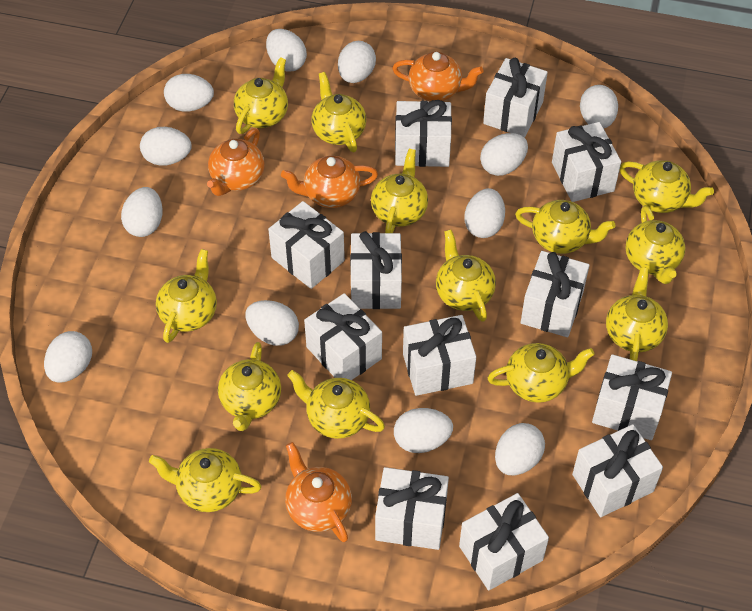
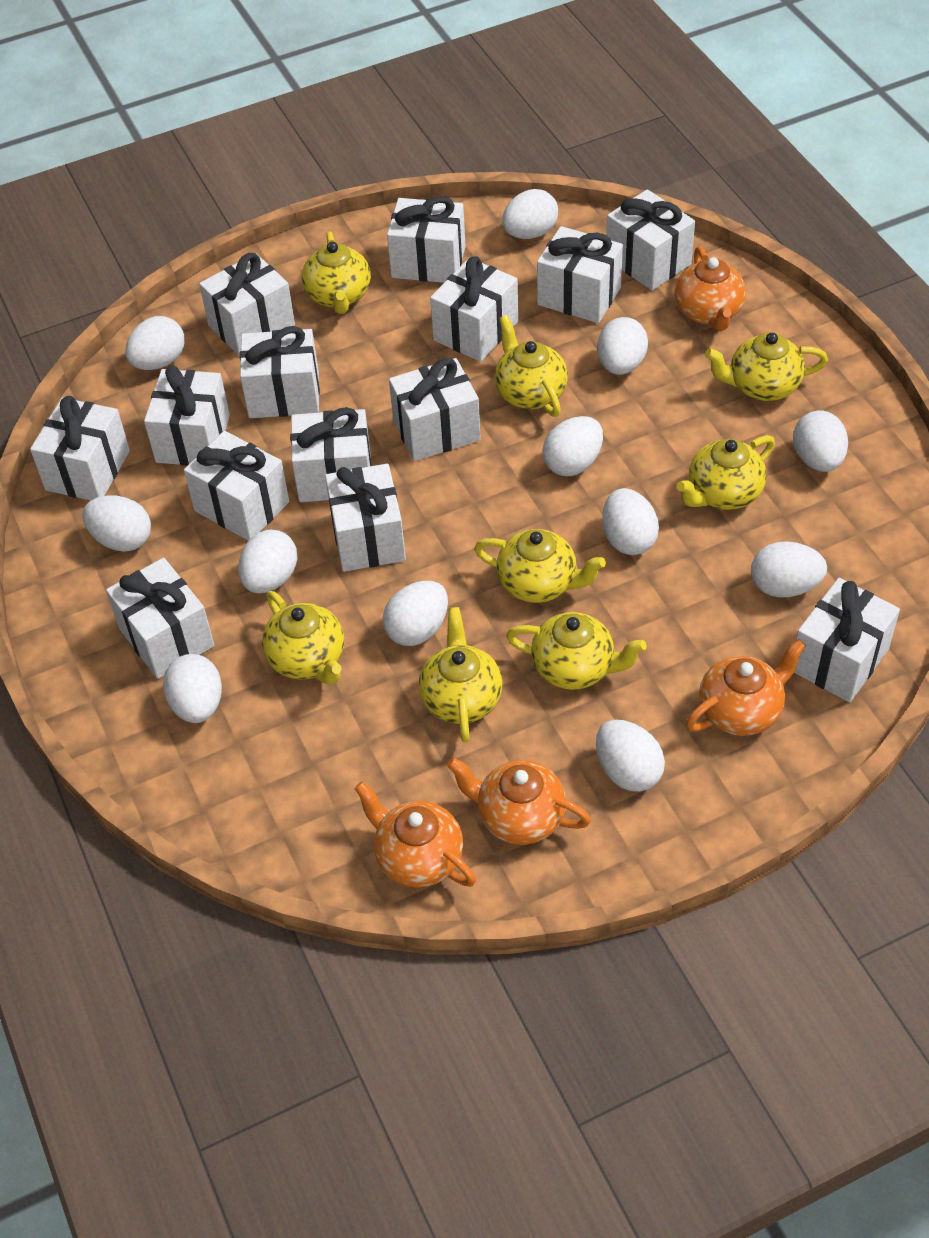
white gift: [268,201,345,289] [304,293,382,380] [350,231,402,309] [375,467,449,550] [395,100,452,167] [403,315,476,396] [459,493,549,591] [483,58,548,137] [521,251,590,337] [552,122,621,202] [572,424,663,517] [592,354,672,440] = 12 -> [30,396,130,500] [106,558,214,679] [144,365,230,466] [184,431,289,541] [199,253,295,356] [240,326,320,418] [290,407,371,502] [325,464,406,572] [387,196,466,283] [389,358,481,461] [430,256,518,362] [537,226,623,323] [606,189,695,291] [794,578,900,702] = 14
yellow teapot: [149,448,262,512] [156,249,217,343] [218,342,281,431] [234,57,288,134] [287,370,385,439] [311,72,366,152] [371,149,428,233] [436,230,496,322] [488,343,595,403] [515,200,616,254] [606,267,668,361] [620,160,714,213] [626,205,685,284] = 13 -> [262,591,344,685] [302,232,371,314] [419,607,502,742] [474,529,606,603] [495,315,568,417] [506,612,647,690] [676,435,775,510] [705,333,828,401] = 8

